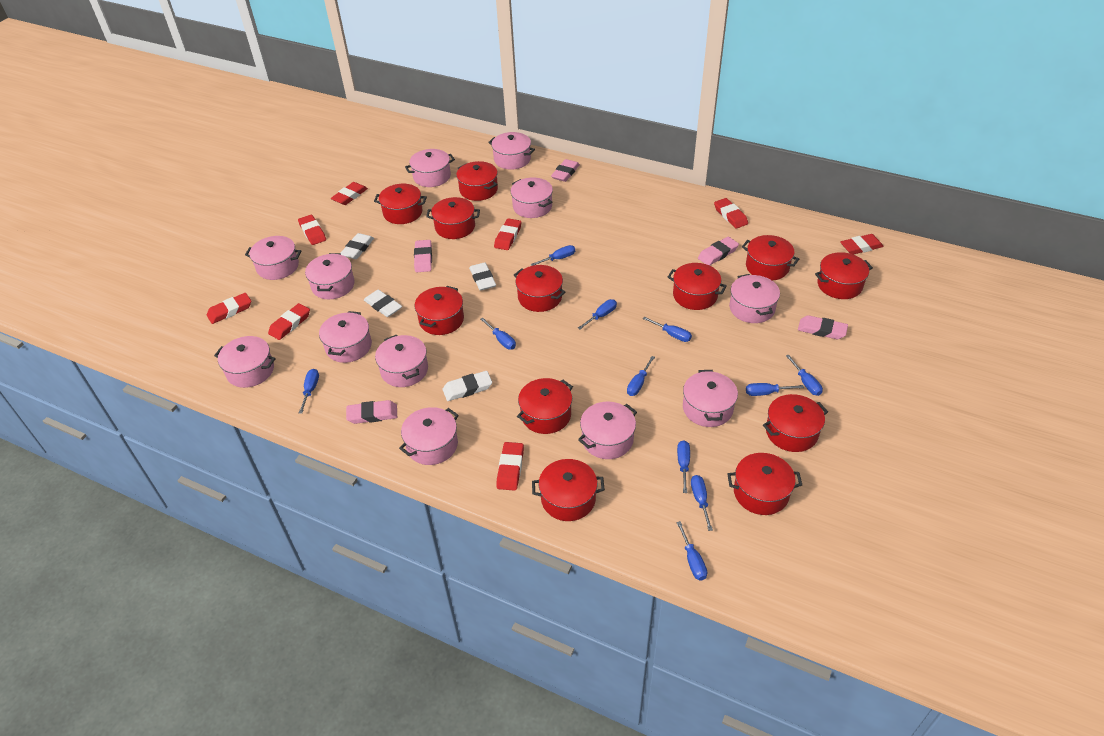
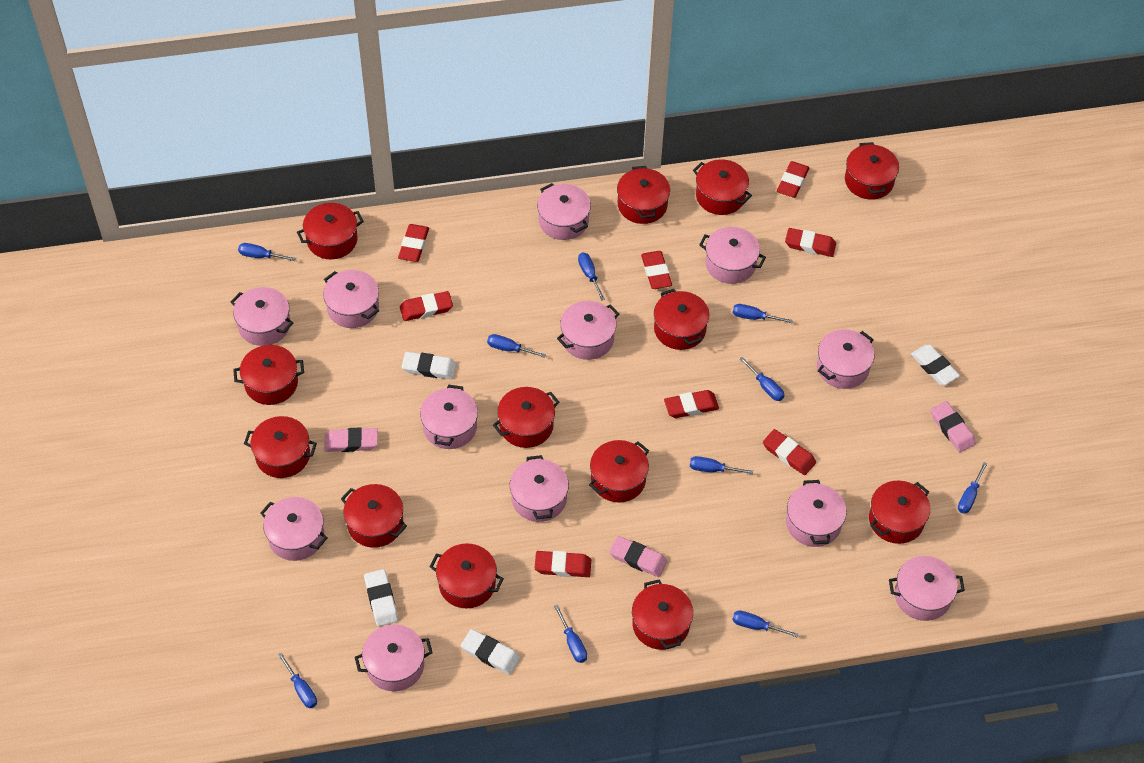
blue screwdriver: [299,369,319,414] [480,318,516,350] [531,245,575,266] [578,299,617,329] [627,356,655,396] [643,317,692,342] [676,521,707,581] [677,440,690,493] [691,475,713,531] [746,383,804,396] [786,355,823,396] = 11 -> [238,243,296,261] [278,652,317,708] [487,334,546,358] [554,604,587,663] [578,253,605,300] [690,456,753,474] [732,611,798,637] [733,304,793,323] [740,357,784,401] [958,462,988,514] = 10
pink eraser: [346,400,397,424] [414,240,432,272] [551,159,580,182] [698,237,739,266] [798,315,848,339] = 5 -> [324,427,378,452] [609,536,667,577] [931,401,976,452] = 3
red pot: [374,184,427,224] [415,286,464,335] [426,197,480,239] [456,161,498,201] [514,265,566,312] [517,378,573,434] [532,459,605,521] [668,263,727,310] [727,453,802,515] [742,235,799,280] [763,394,828,452] [815,252,873,299] = 12 -> [233,345,304,405] [244,416,317,478] [297,203,364,259] [341,484,407,548] [429,543,504,608] [493,387,559,448] [589,440,649,502] [617,166,670,224] [632,579,693,650] [654,289,709,350] [693,159,752,215] [845,142,899,200] [869,480,930,544] = 13

